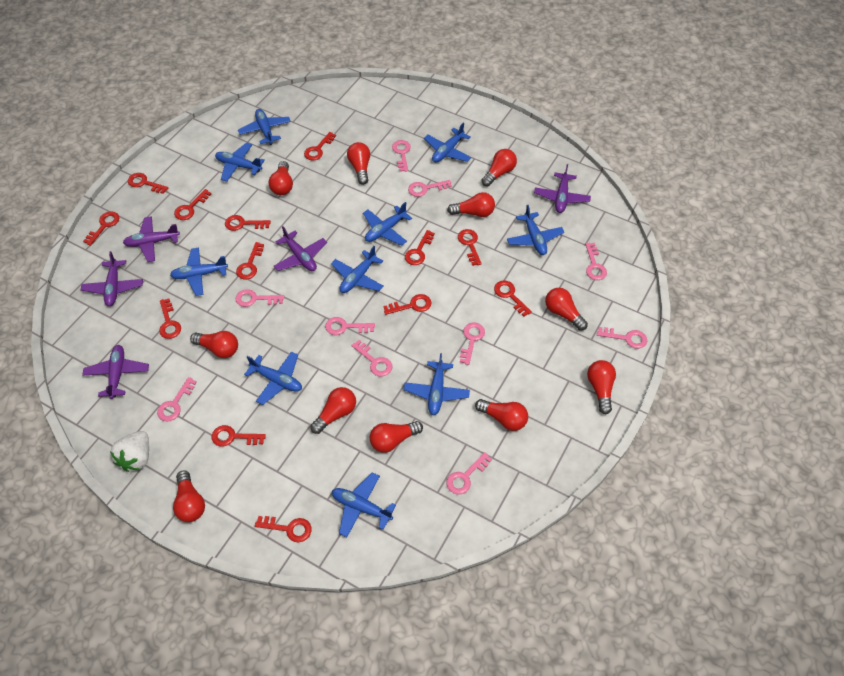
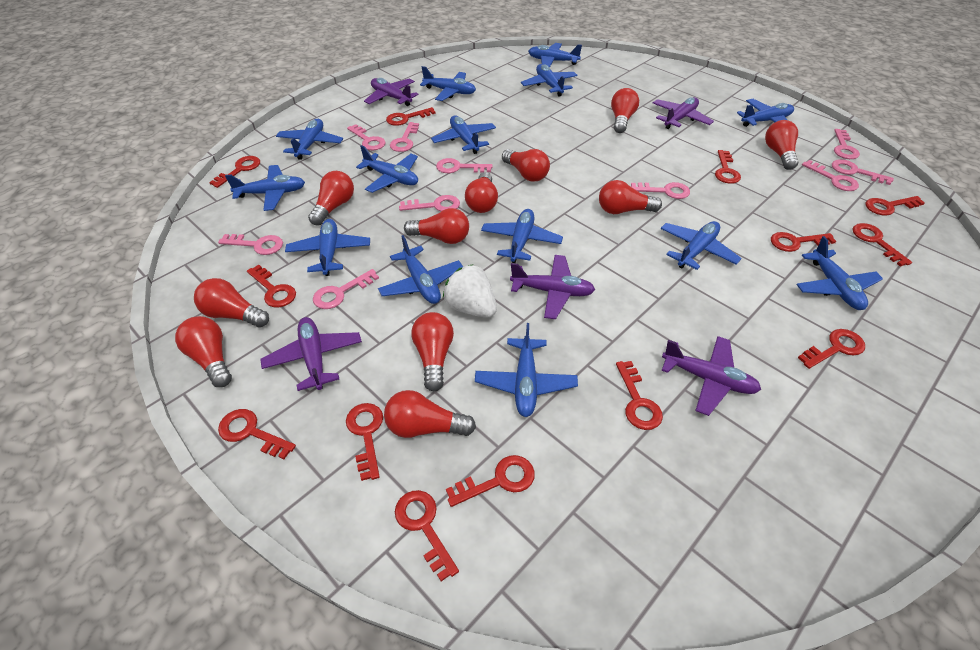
blue plane: [170,248,228,296] [215,142,265,182] [238,109,291,145] [244,351,302,405] [331,246,384,293] [332,472,396,537] [363,202,412,246] [404,353,470,415] [424,122,471,163] [507,205,564,255] = 10 -> [225,165,305,211] [276,119,343,160] [285,219,370,276] [356,145,418,193] [378,235,463,304] [420,66,476,101] [431,116,496,154] [475,323,578,417] [481,209,563,263] [521,64,578,97] [528,43,582,68] [660,221,742,270] [737,99,794,127] [796,236,883,310] = 14

